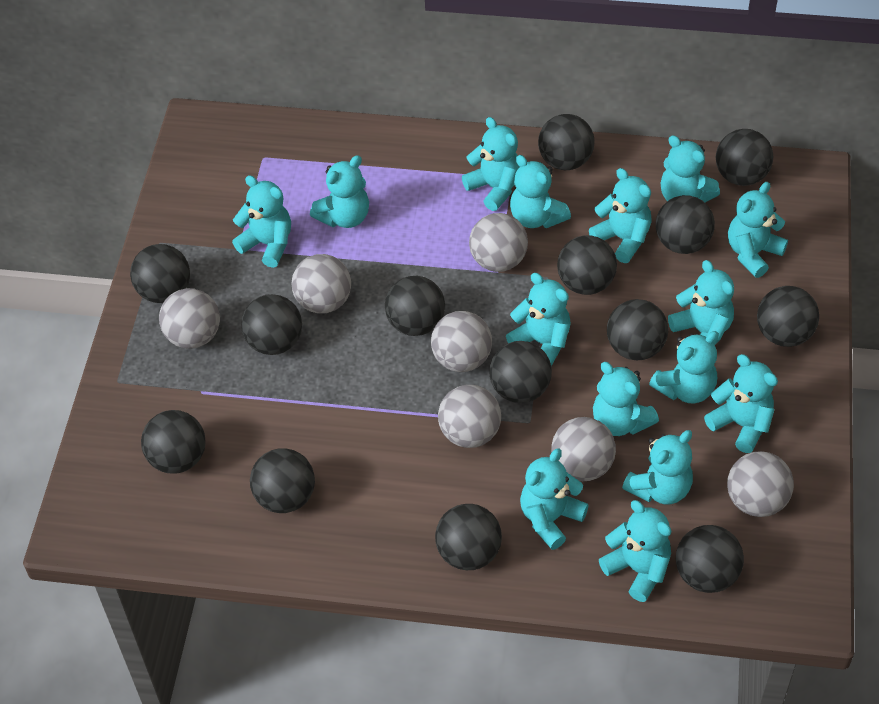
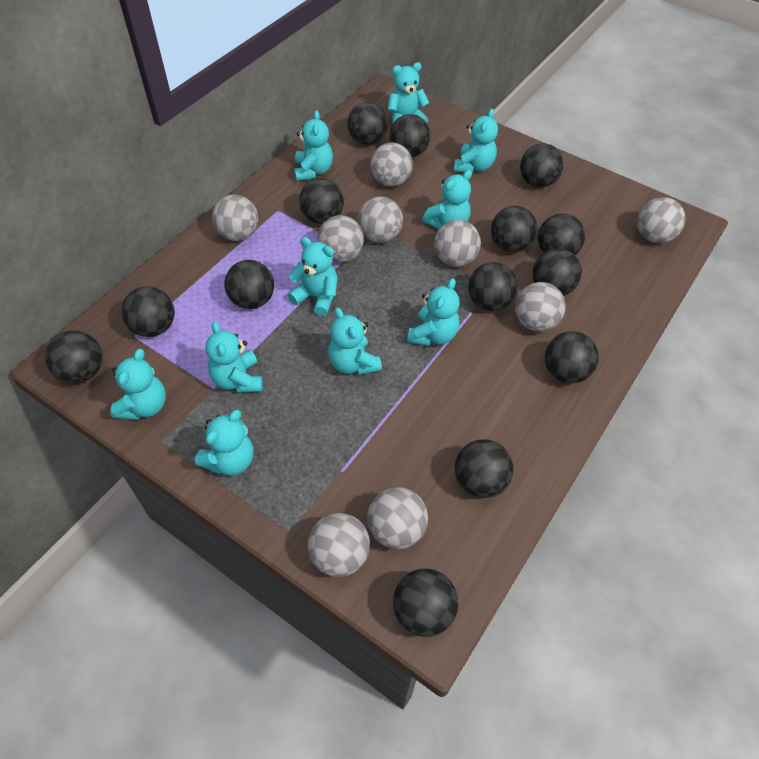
grey ball: [159,288,220,349] [291,254,351,314] [431,311,492,372] [438,385,501,448] [469,213,528,272] [551,417,616,481] [727,451,794,517] = 7 -> [212,194,258,241] [308,513,370,577] [317,215,364,263] [358,197,403,243] [367,487,428,549] [370,142,413,187] [434,220,481,267] [515,282,566,332] [637,197,686,243] = 9
turquoise teddy bear: [232,175,291,268] [310,155,369,228] [462,117,519,211] [506,273,571,366] [510,155,571,228] [520,448,589,550] [589,168,652,263] [593,362,659,436] [599,500,671,602] [622,430,693,505] [649,331,719,404] [661,135,720,202] [668,260,734,345] [704,354,778,453] [728,182,788,278] = 15 -> [110,349,166,420] [195,410,253,476] [205,322,263,393] [288,237,337,316] [294,110,333,181] [328,307,382,375] [388,62,429,125] [407,278,460,346] [422,170,472,230] [454,109,498,174] = 10

